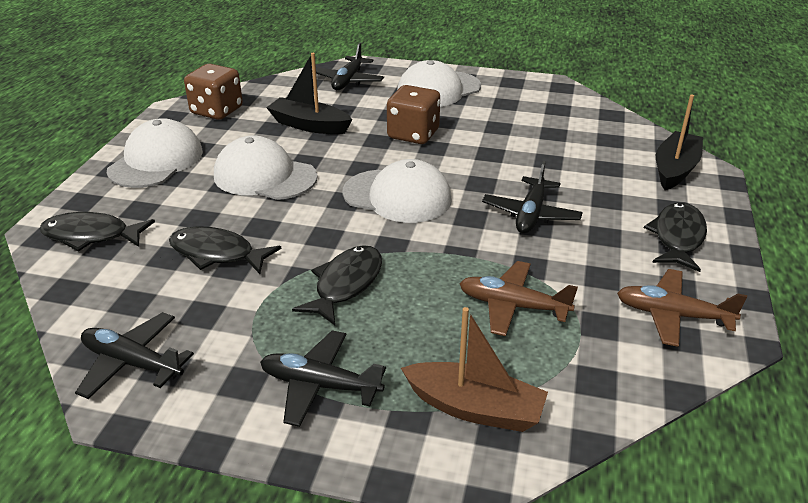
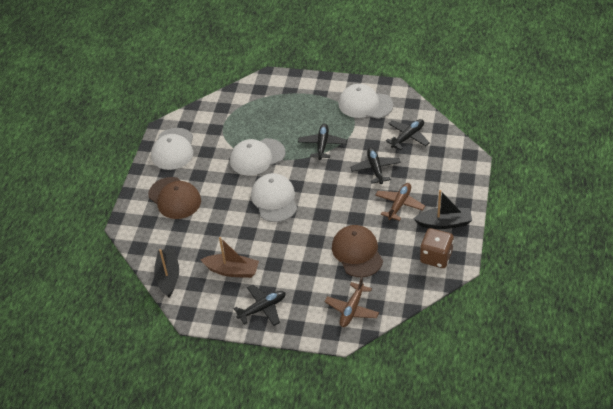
black fish: [39,212,155,251] [169,226,282,274] [292,245,382,325] [644,202,707,272] = 4 -> none = 0
brown cap: none = 0 -> [148,177,201,219] [332,225,383,277] = 2
brown dice: [184,64,243,120] [387,85,440,144] = 2 -> [420,228,454,268] = 1

